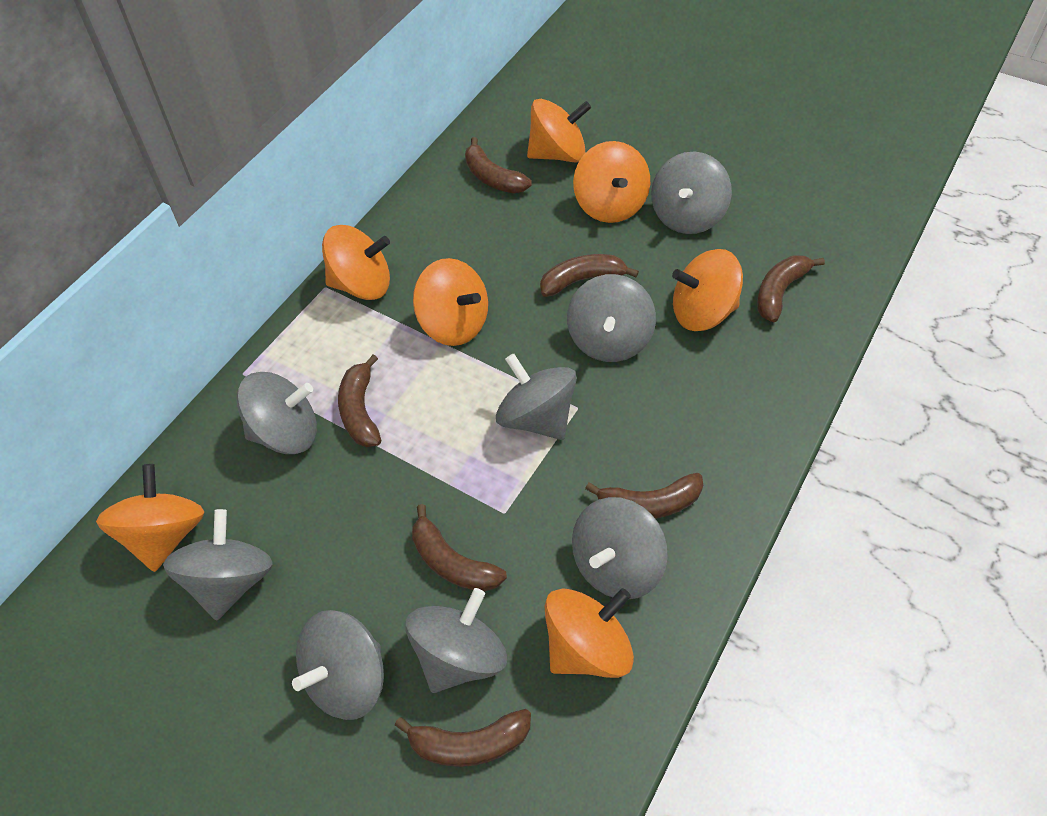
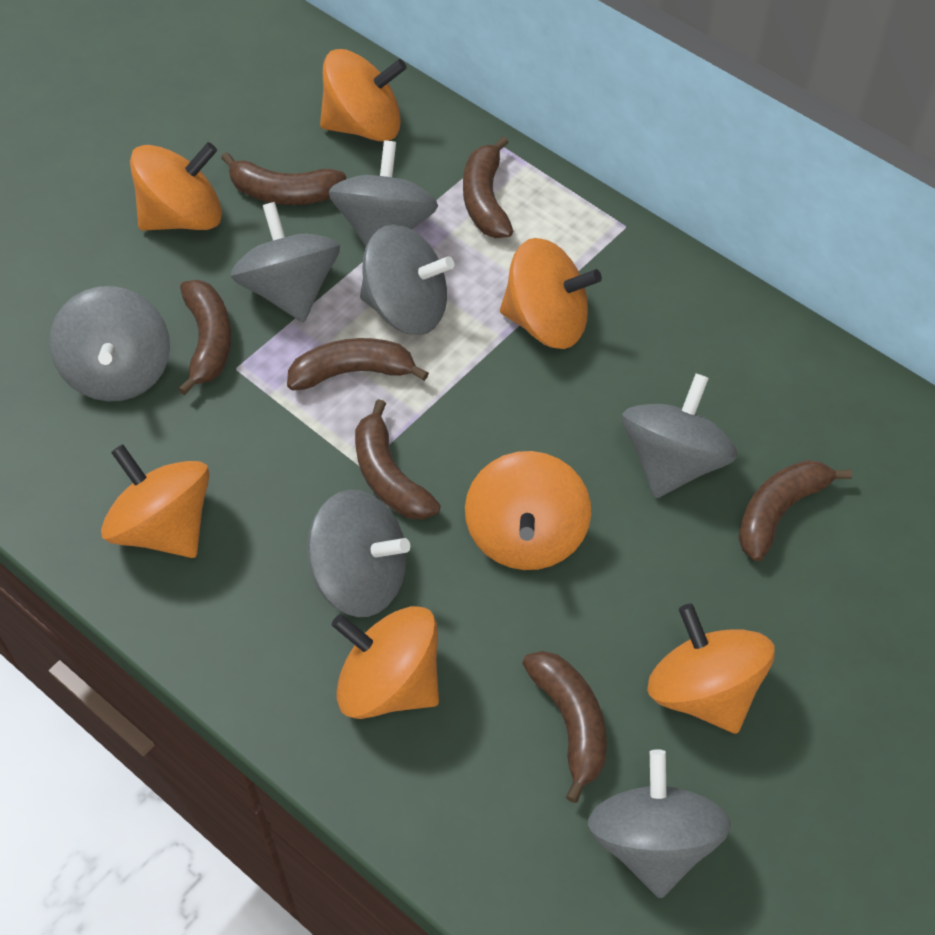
grey spinning top: [163,509,272,621] [236,372,317,454] [292,610,384,720] [405,588,507,693] [496,354,577,440] [567,274,656,362] [572,497,668,599] [651,152,732,234] = 8 -> [49,286,170,402] [231,202,340,322] [307,490,410,617] [329,140,438,247] [360,224,454,335] [588,749,731,898] [622,373,737,498] = 7

